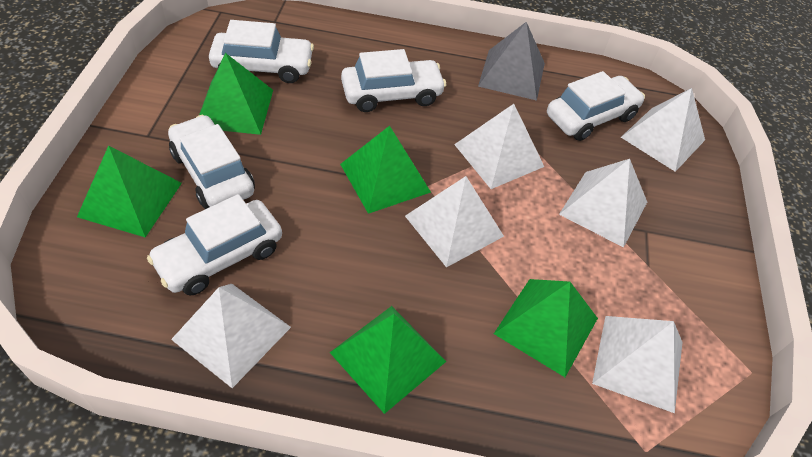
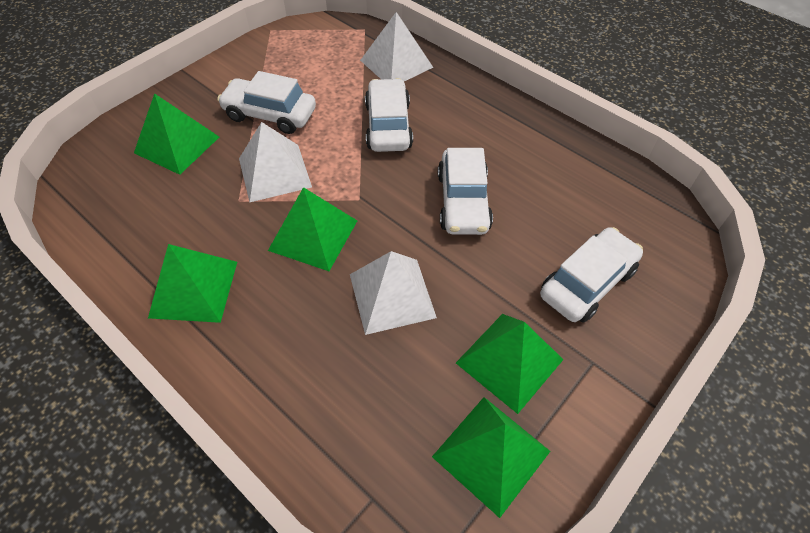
grey pyramid: [478,22,545,101] = 1 -> none = 0
white car: [147,194,282,296] [168,115,255,209] [209,20,314,83] [341,49,446,112] [547,71,645,141] = 5 -> [217,71,316,134] [365,78,413,152] [438,148,493,235] [540,227,643,323] = 4
white pyramid: [171,284,291,388] [405,176,504,267] [454,104,544,189] [559,159,647,248] [592,316,683,413] [621,88,705,172] = 6 -> [239,122,312,202] [350,251,437,335] [360,12,434,81] = 3

